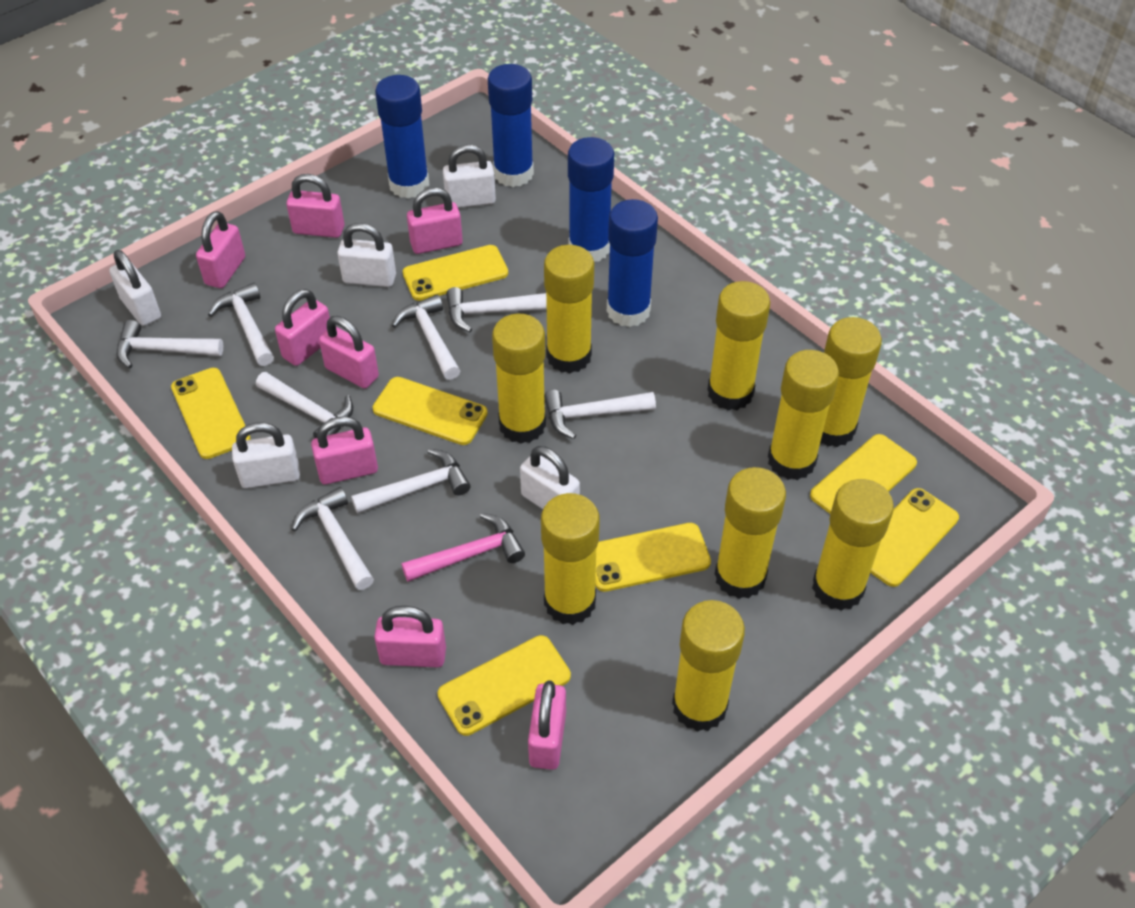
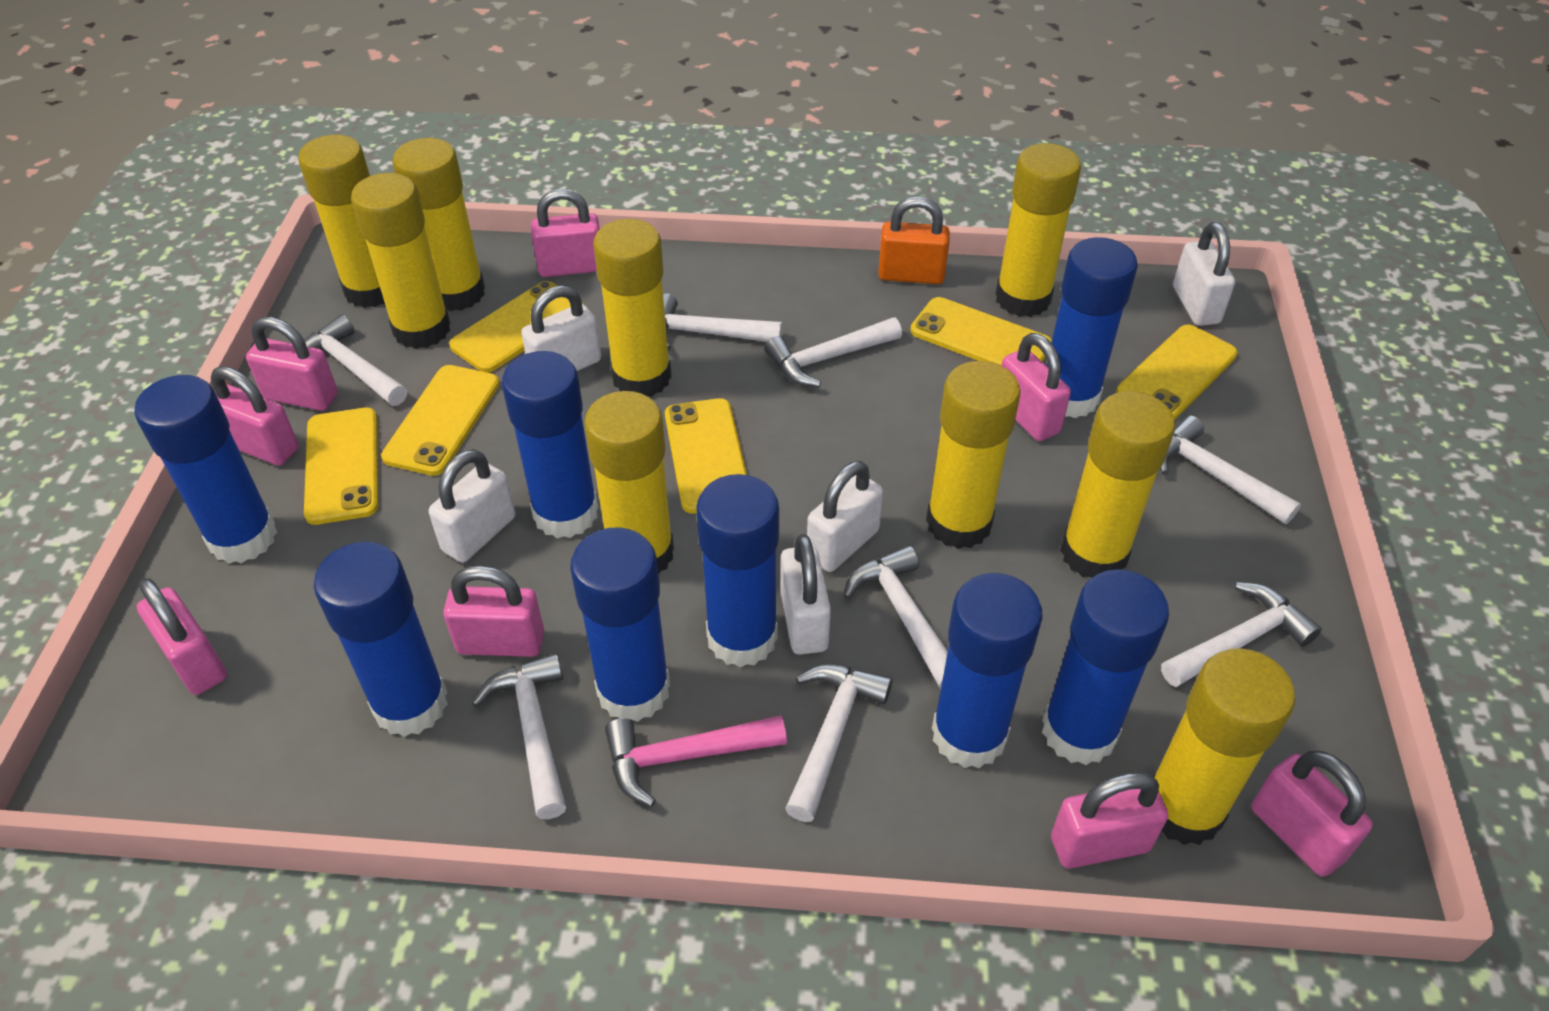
blue glue stick: [375,75,430,199] [488,64,534,187] [568,137,614,262] [607,199,658,327] = 4 -> [135,375,277,563] [314,542,448,737] [502,351,598,538] [570,527,670,722] [696,474,779,667] [932,573,1043,769] [1042,569,1169,765] [1046,237,1138,418] = 8
orange padlock: none = 0 -> [878,196,950,284] = 1
yellow phone: [171,368,250,459] [373,377,488,445] [403,245,508,301] [438,635,571,736] [595,523,711,592] [810,434,917,514] [870,488,959,587] = 7 -> [304,408,378,525] [381,365,500,476] [449,281,583,373] [665,398,747,513] [910,297,1052,365] [1116,325,1238,420] = 6

